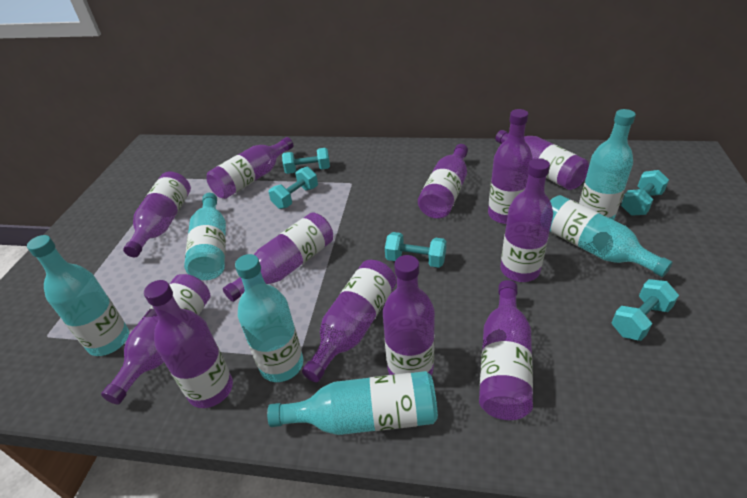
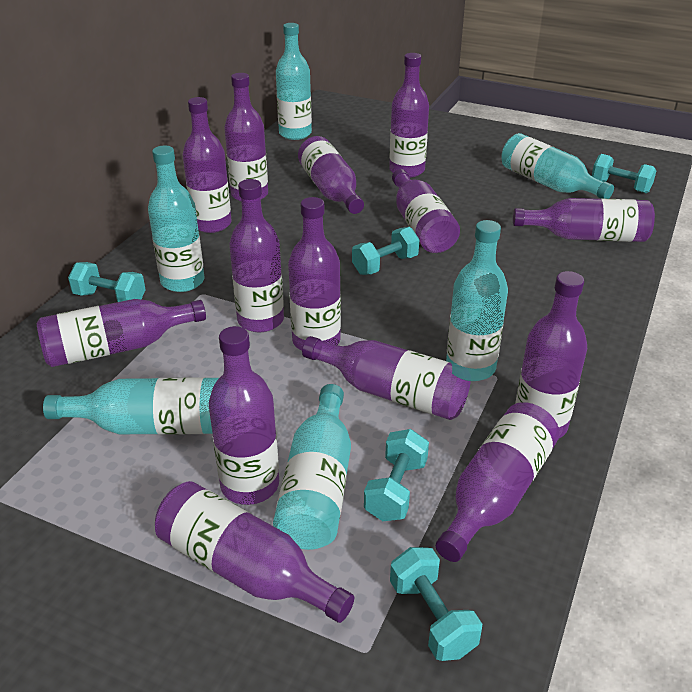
purple bottle: [101,274,211,405] [123,172,191,257] [144,280,233,408] [206,137,293,199] [223,212,333,302] [302,260,397,382] [383,255,435,375] [418,144,468,219] [479,280,533,420] [488,109,533,224] [495,130,589,190] [500,158,553,282] = 12 -> [37,299,206,367] [155,481,354,623] [182,97,232,233] [209,326,279,505] [224,73,268,202] [229,179,284,332] [288,197,341,350] [298,136,364,214] [302,336,471,420] [389,53,429,178] [392,169,460,253] [436,402,560,562] [513,198,655,242] [515,271,587,438] = 14

